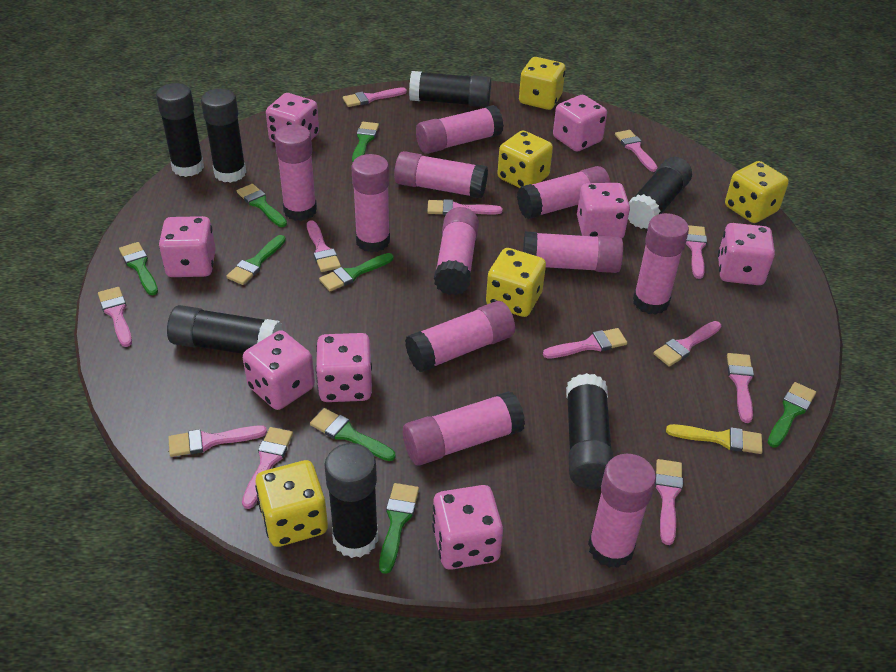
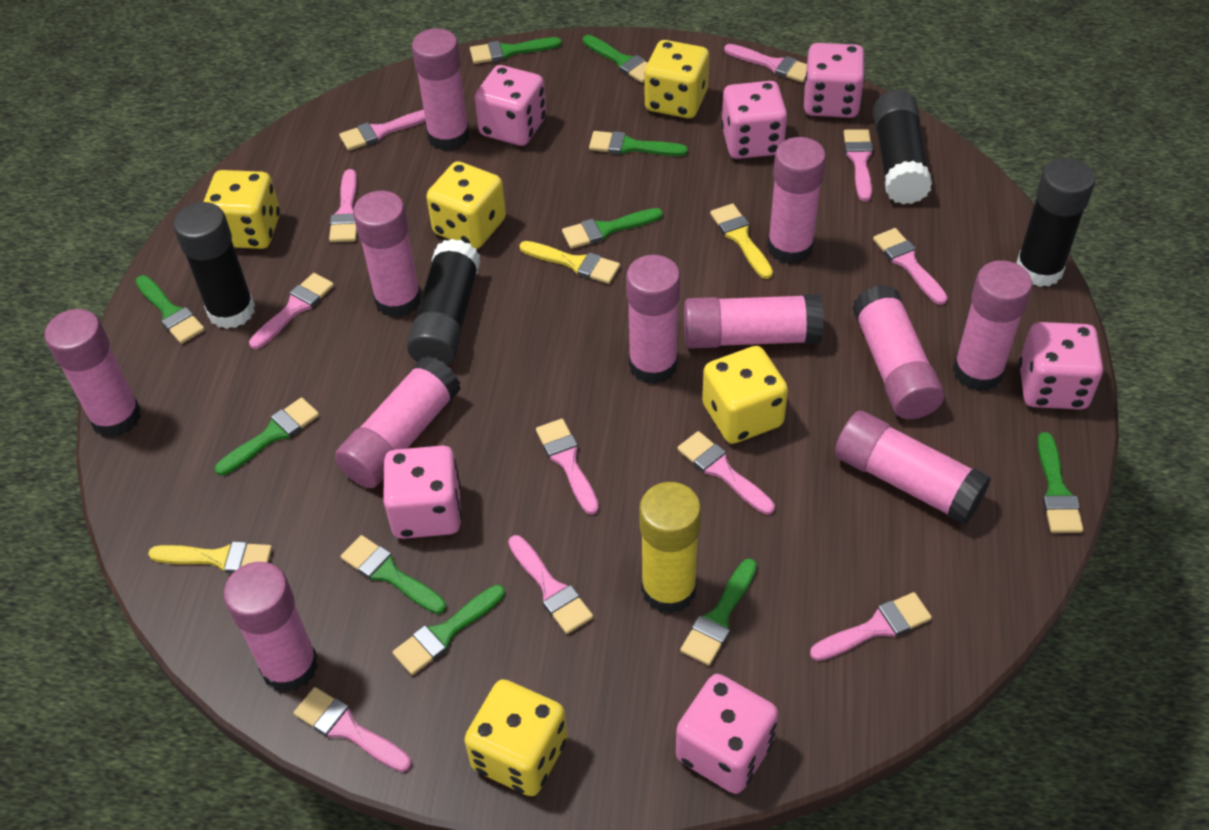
black glue stick: [156,83,204,177] [167,305,282,354] [201,89,246,183] [325,443,378,558] [409,71,491,107] [566,373,614,489] [628,157,692,229] = 7 -> [173,202,255,329] [407,239,480,366] [873,90,932,204] [1016,158,1095,287] = 4
green brush: [119,242,158,295] [226,235,286,285] [237,184,287,227] [310,408,395,461] [319,253,393,291] [352,122,379,163] [379,483,419,574] [768,382,816,448] = 8 -> [135,275,205,344] [215,397,319,476] [341,535,446,614] [392,585,505,675] [470,37,562,64] [562,208,663,249] [583,35,648,83] [589,131,688,156] [680,558,757,666] [1037,432,1083,533] = 10
pink brush: [98,287,132,347] [168,426,267,457] [242,427,293,509] [307,220,341,272] [343,87,407,107] [427,199,503,215] [543,328,627,359] [615,130,658,172] [653,321,721,367] [655,459,683,545] [686,225,707,279] [727,353,754,423] = 12 -> [249,273,334,349] [294,687,411,772] [329,169,357,242] [339,110,426,151] [508,535,593,634] [536,419,599,515] [677,431,775,515] [724,44,807,83] [810,592,932,661] [844,129,873,201] [873,228,948,305] = 11
pink dice: [159,216,216,277] [243,330,315,410] [266,93,319,143] [316,333,372,402] [432,485,503,570] [553,95,607,151] [577,183,630,238] [718,223,775,285] = 8 -> [383,445,462,539] [475,65,546,146] [676,674,779,794] [721,81,787,159] [804,43,865,118] [1019,322,1103,410] = 6
yellow brush: [666,424,763,454] = 1 -> [148,541,272,574] [519,241,620,284] [710,204,773,279] = 3
yellow glue stick: none = 0 -> [639,482,701,614] = 1

